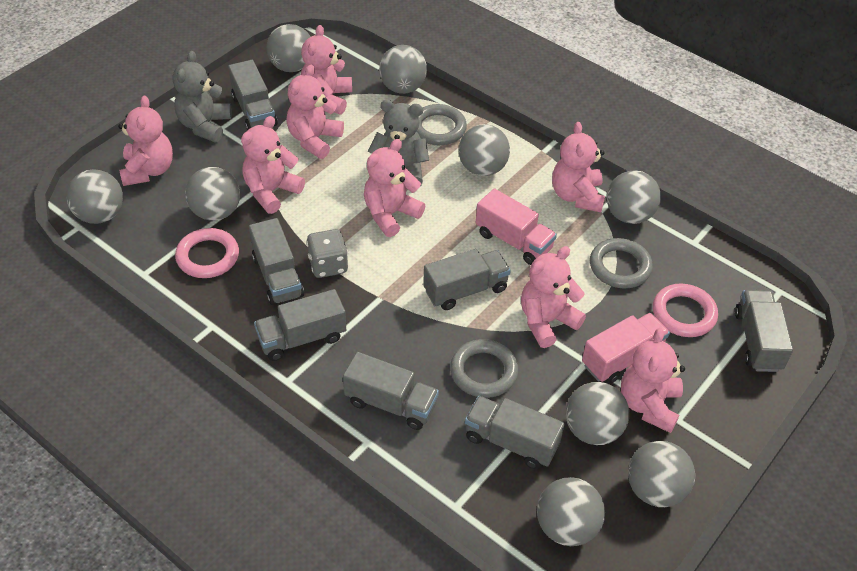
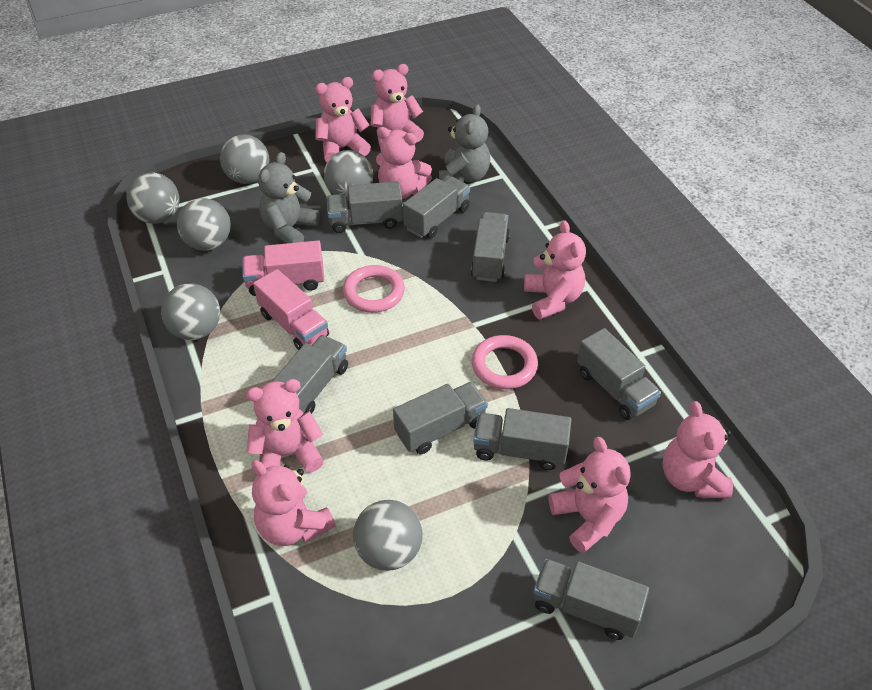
grey ball: [66,169,123,224] [185,167,240,221] [266,24,311,72] [379,45,427,94] [459,124,510,176] [537,477,605,546] [566,382,629,445] [607,170,661,224] [628,441,695,507] = 9 -> [126,173,180,224] [161,284,220,340] [177,198,231,251] [220,134,269,184] [324,150,373,200] [353,500,423,571] = 6
grey dice: [307,229,348,278] = 1 -> none = 0
grey ring: [417,104,467,145] [450,339,518,398] [590,238,653,289] = 3 -> none = 0
grey truck: [228,60,278,130] [249,218,304,305] [254,289,346,361] [343,352,439,430] [423,249,511,310] [465,396,564,469] [735,290,793,372] = 7 -> [272,335,348,414] [327,181,403,233] [393,382,488,454] [403,176,470,238] [471,212,510,282] [473,408,572,470] [533,559,649,640] [577,328,661,420] = 8

